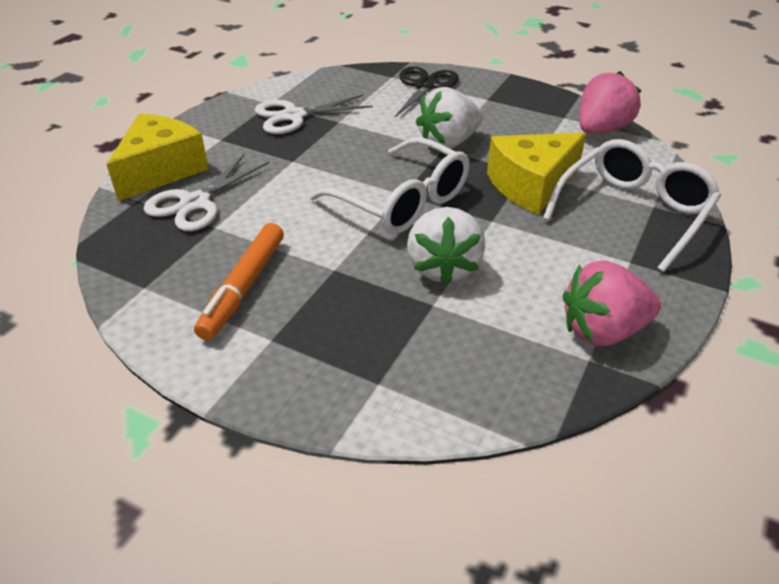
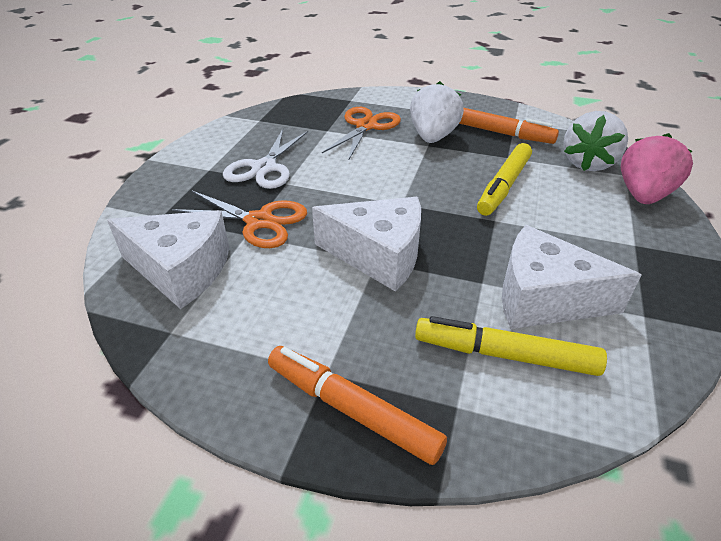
black scissors: [395,66,459,117] = 1 -> none = 0
orange marker: [194,223,284,340] = 1 -> [268,346,447,465] [459,108,559,144] = 2
orange scissors: none = 0 -> [172,190,307,248] [322,107,401,161] = 2
pink strawberry: [562,260,661,346] [580,71,641,134] = 2 -> [621,133,693,204] = 1
white cheese: none = 0 -> [107,210,229,309] [312,197,421,292] [502,225,642,329] = 3
white glasses: [310,137,470,234] [543,139,721,272] = 2 -> none = 0
white scissors: [144,154,269,231] [254,95,373,134] = 2 -> [223,129,308,189] = 1
yellow cheese: [106,114,209,201] [487,132,586,214] = 2 -> none = 0
yellow marker: none = 0 -> [415,316,607,376] [477,143,532,216] = 2

